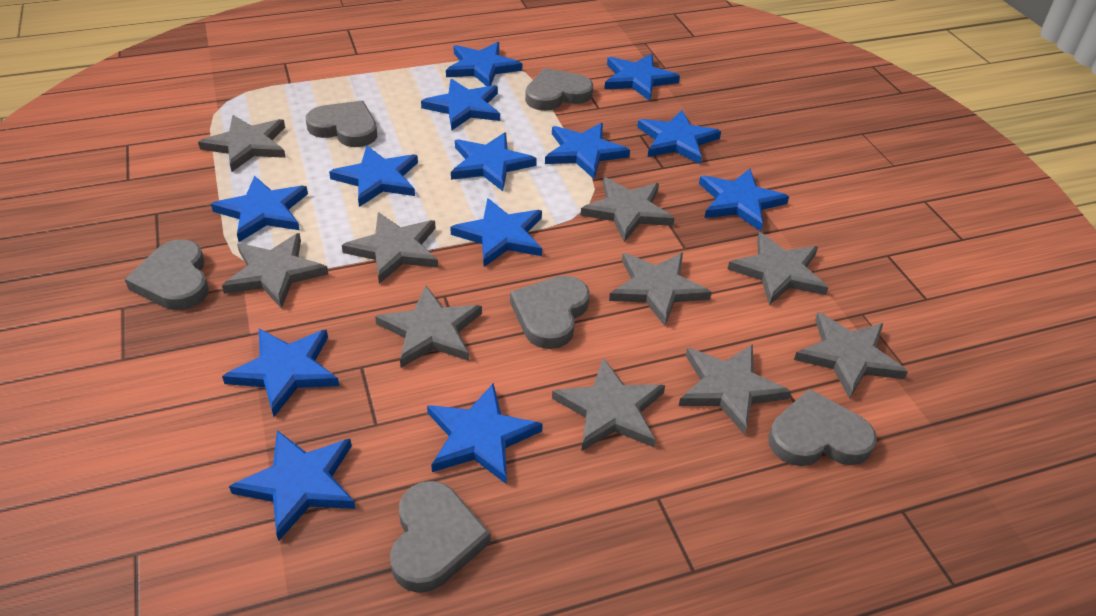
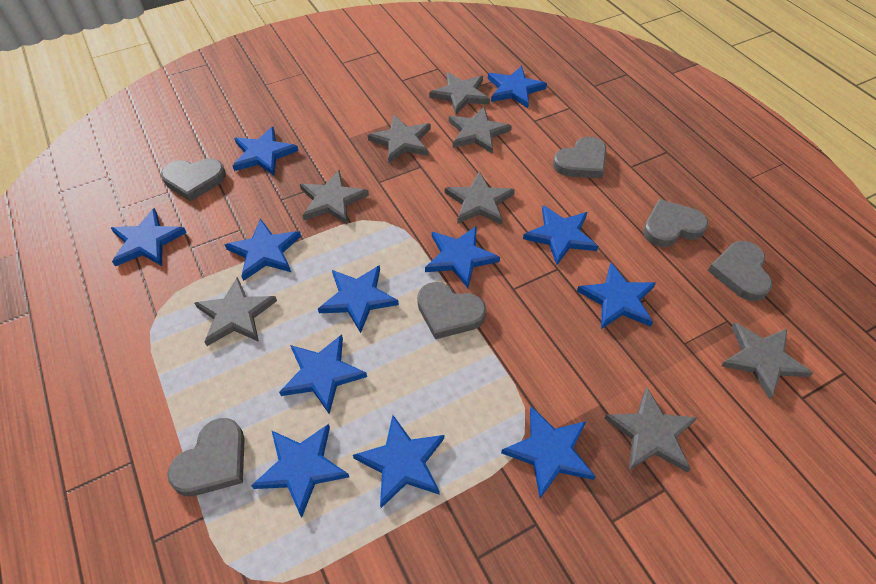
blue star: [211,176,308,242] [222,329,339,417] [229,430,356,541] [329,146,418,207] [421,79,500,130] [427,383,543,484] [446,42,522,86] [450,198,542,267] [451,132,537,191] [545,123,630,179] [604,54,680,101] [637,110,721,164] [699,169,789,231] = 13 -> [111,208,187,266] [225,219,301,281] [233,127,299,176] [251,424,349,518] [279,334,367,414] [318,265,399,333] [353,415,444,508] [425,226,500,288] [488,66,547,108] [501,406,596,498] [523,205,598,265] [577,263,656,329] = 12
grey star: [198,115,286,172] [222,233,328,309] [342,212,438,284] [375,286,482,368] [552,358,665,451] [581,177,675,242] [609,253,712,326] [679,344,791,435] [728,232,828,305] [794,312,908,399] = 10 -> [195,277,277,346] [300,170,369,224] [368,115,431,163] [429,72,490,115] [445,171,515,225] [449,107,512,154] [604,387,697,473] [721,322,813,400] = 8

